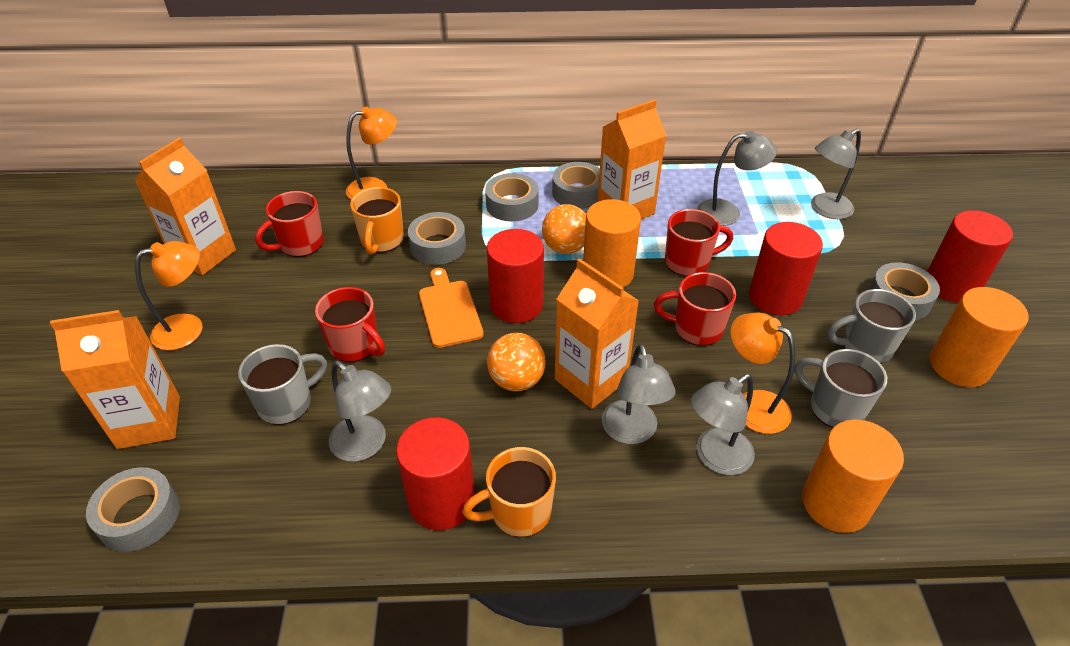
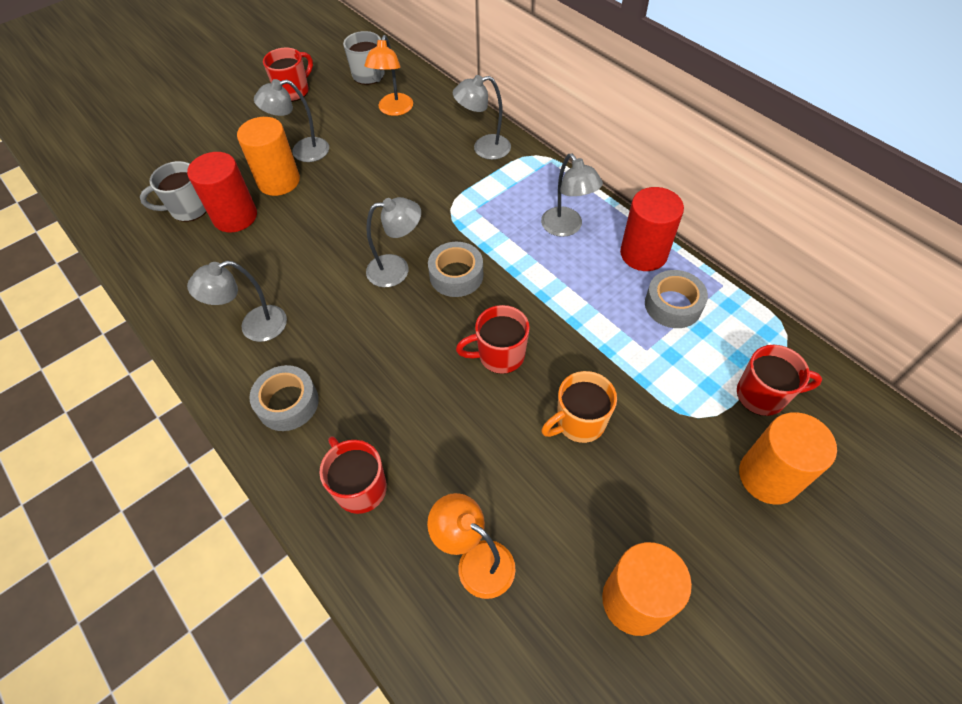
grey mug: [238,344,327,425] [795,349,887,428] [827,289,916,364] = 3 -> [140,161,207,222] [343,31,385,85] = 2
grey tape: [86,467,180,552] [408,212,466,265] [485,173,539,222] [552,162,600,209] [869,262,940,320] = 5 -> [250,365,319,431] [428,242,483,297] [645,270,708,328] = 3
orange ball: [487,333,546,391] [542,204,586,254] = 2 -> none = 0
orange carton: [50,310,180,449] [134,138,236,275] [555,258,639,409] [597,100,667,219] = 4 -> none = 0
orange cutting board: [419,268,484,348] = 1 -> none = 0
orange lamp: [135,241,203,350] [346,106,397,200] [730,312,796,434] = 3 -> [365,35,413,116] [427,493,516,599] = 2
orange mug: [350,187,404,255] [462,447,556,537] = 2 -> [541,371,617,443] = 1
red cylinder: [396,417,475,530] [487,229,544,323] [749,222,823,316] [927,210,1013,303] = 4 -> [187,152,257,232] [620,187,684,271] = 2

